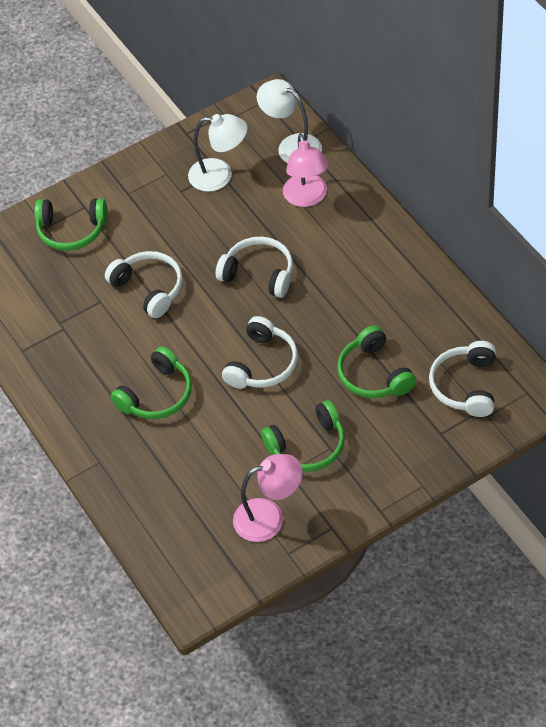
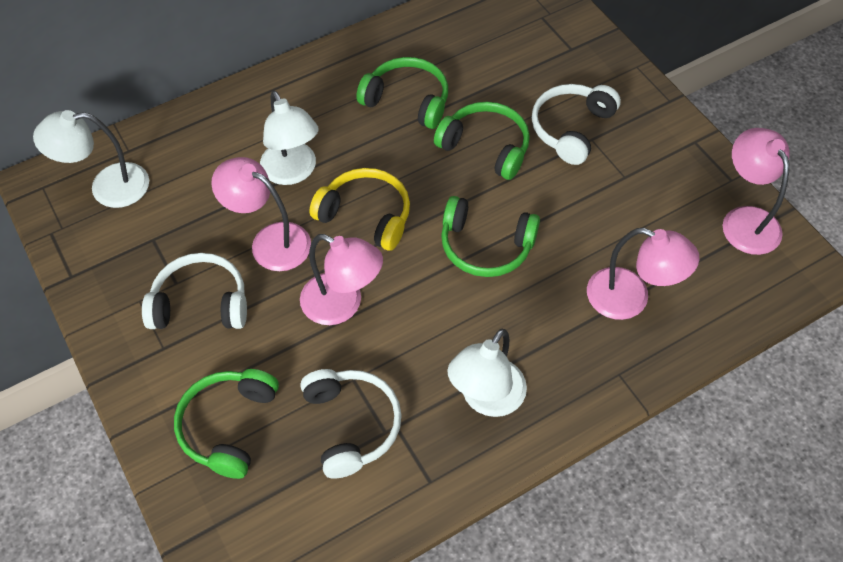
pink lamp: [233,454,303,542] [283,133,329,207] = 2 -> [211,157,311,271] [300,234,383,325] [587,228,699,320] [723,128,790,255] = 4
white headphones: [105,251,183,318] [216,237,293,298] [222,316,298,389] [429,341,496,417] = 4 -> [142,253,247,329] [301,369,402,479] [532,84,621,165] = 3
white lamp: [188,114,247,192] [257,79,322,163] = 2 -> [33,110,149,208] [260,90,319,185] [447,328,527,417] = 3
yellow headphones: none = 0 -> [309,168,410,251] = 1

